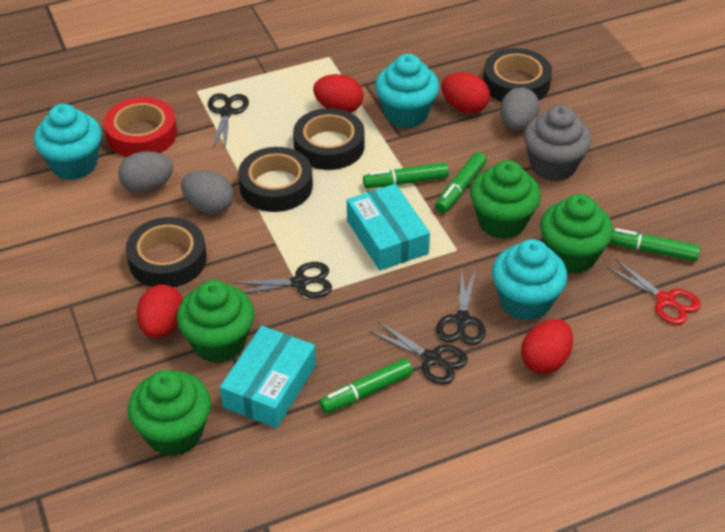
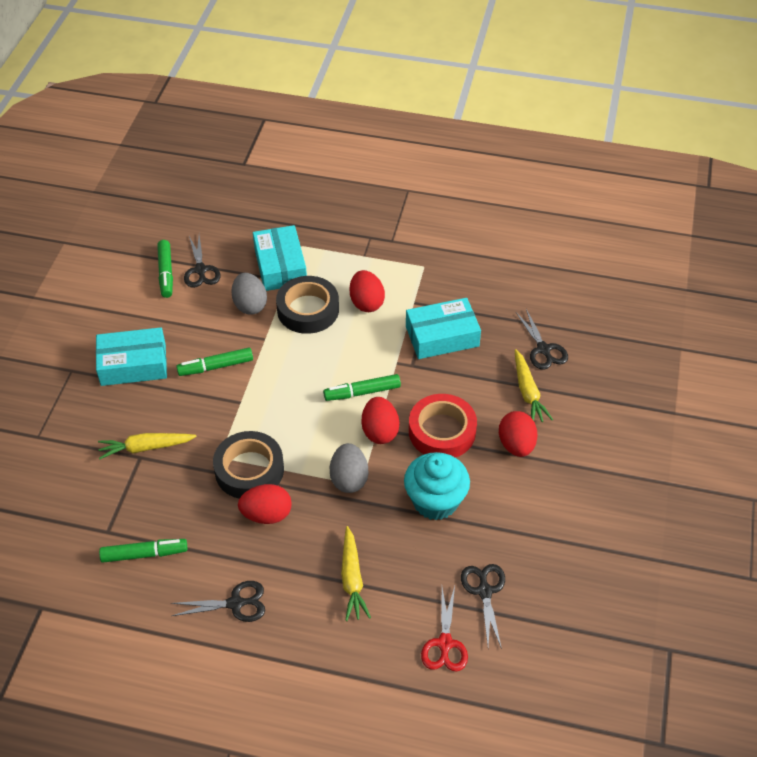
black tape: [126,217,207,288] [238,147,313,212] [293,108,365,170] [483,48,552,102] = 4 -> [213,431,284,499] [276,276,339,334] = 2
green cupcake: [128,370,211,456] [177,280,255,363] [470,160,541,239] [540,194,613,274] = 4 -> none = 0
grey cupcake: [524,105,592,181] = 1 -> none = 0
grey egg: [118,151,173,193] [181,170,234,214] [500,88,540,131] = 3 -> [231,273,267,315] [330,443,368,493] = 2
turquoise box: [220,326,316,428] [347,184,430,270] = 2 -> [96,327,167,386] [253,225,307,291] [406,298,481,359] = 3
turquoise cupcake: [34,104,102,180] [375,54,440,128] [492,239,567,321] = 3 -> [404,452,470,520] = 1
yellow carrot: none = 0 -> [98,433,197,459] [341,526,371,621] [515,349,553,422] = 3

